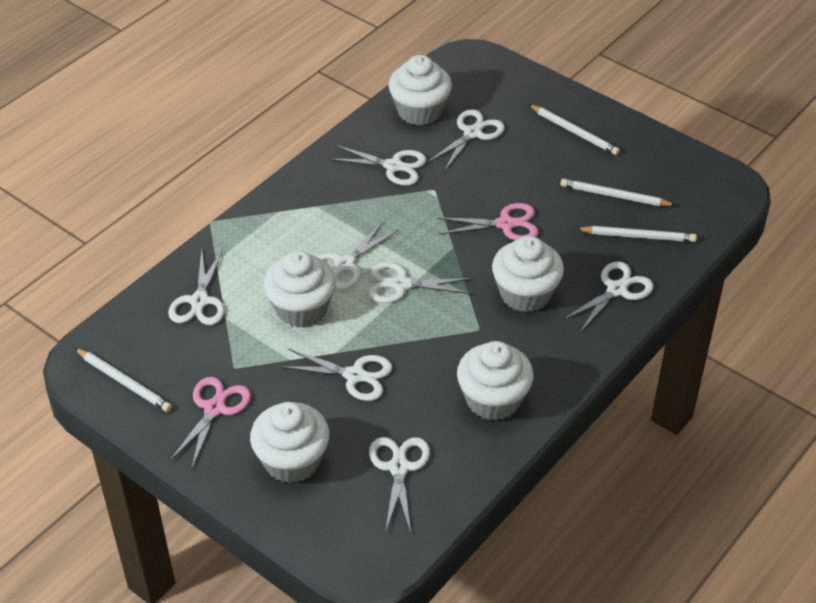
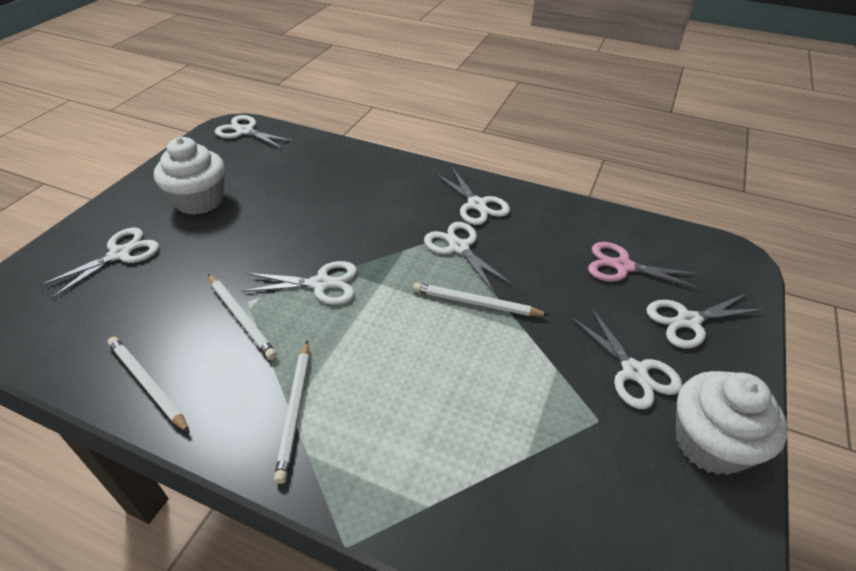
pink scissors: [169,377,251,468] [437,203,539,240] = 2 -> [588,242,702,289] = 1
white cupcake: [250,402,330,483] [264,251,336,327] [389,55,452,126] [457,341,534,421] [492,236,564,312] = 5 -> [154,137,225,215] [676,371,788,475] = 2
white scissors: [168,249,225,325] [280,349,393,401] [316,221,399,290] [328,145,426,186] [369,262,473,303] [369,437,430,533] [428,109,505,171] [563,261,654,332] = 8 -> [39,227,159,299] [215,115,295,149] [241,261,357,305] [424,222,513,293] [436,167,510,225] [570,307,682,409] [646,293,765,348] = 7

